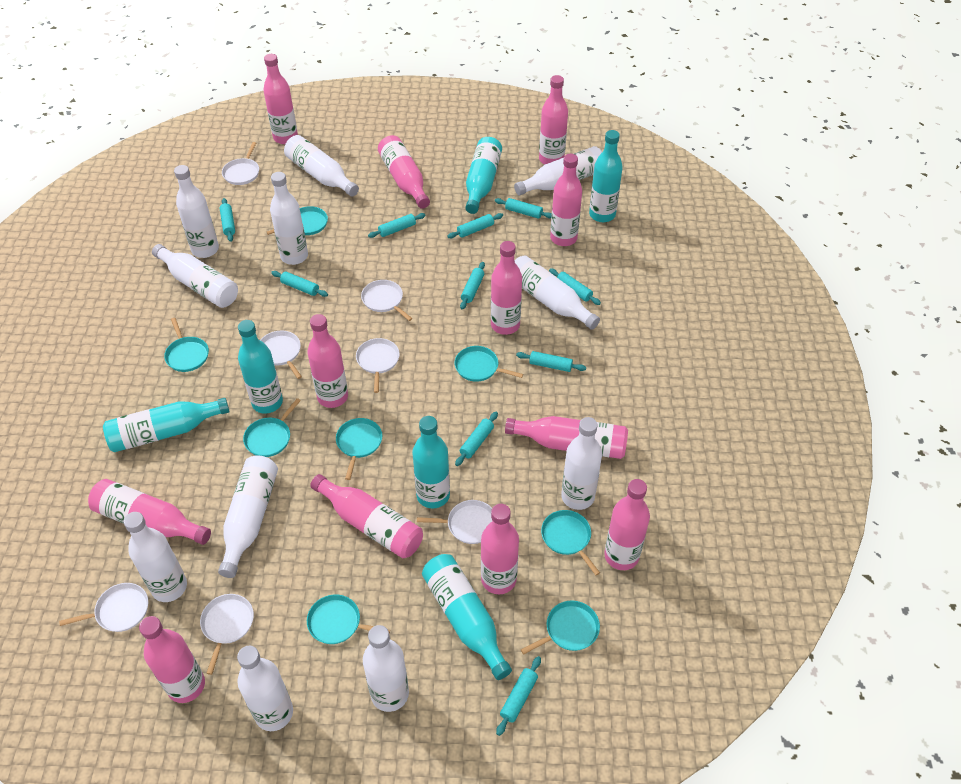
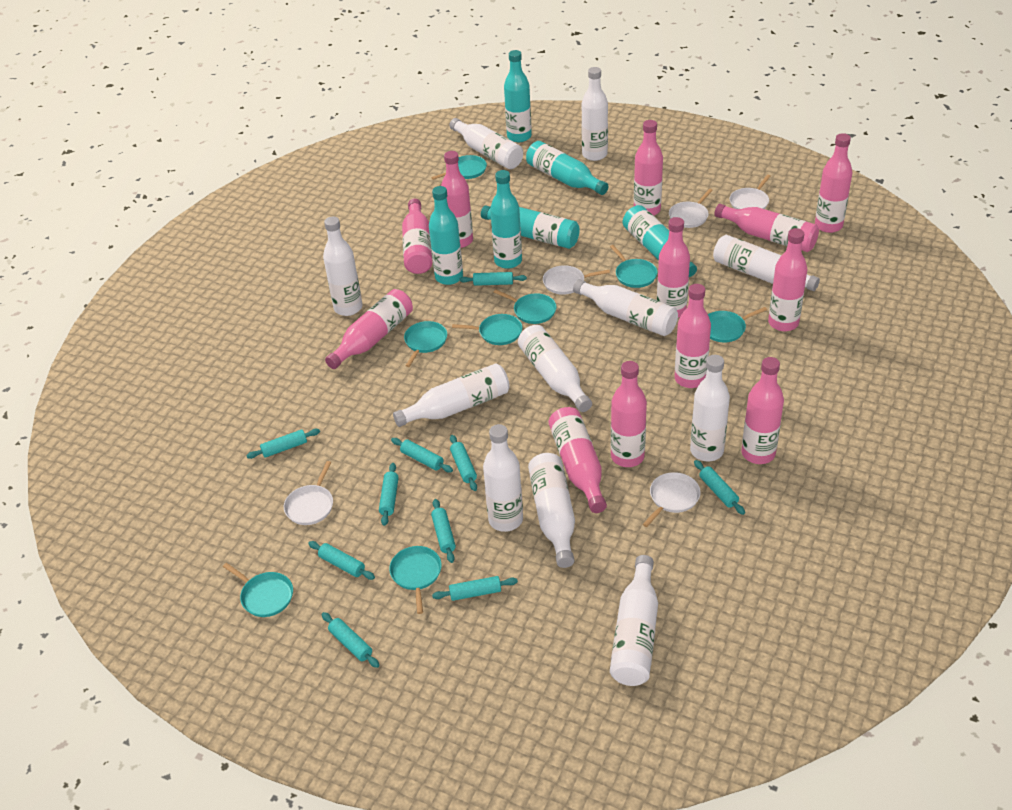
white pan: [59,583,148,632] [200,594,254,675] [222,142,259,185] [260,331,302,379] [356,338,400,393] [361,280,413,321] [417,500,492,544] = 7 -> [284,461,333,525] [543,265,610,295] [643,472,701,527] [669,189,713,228] [730,174,771,209] = 5

